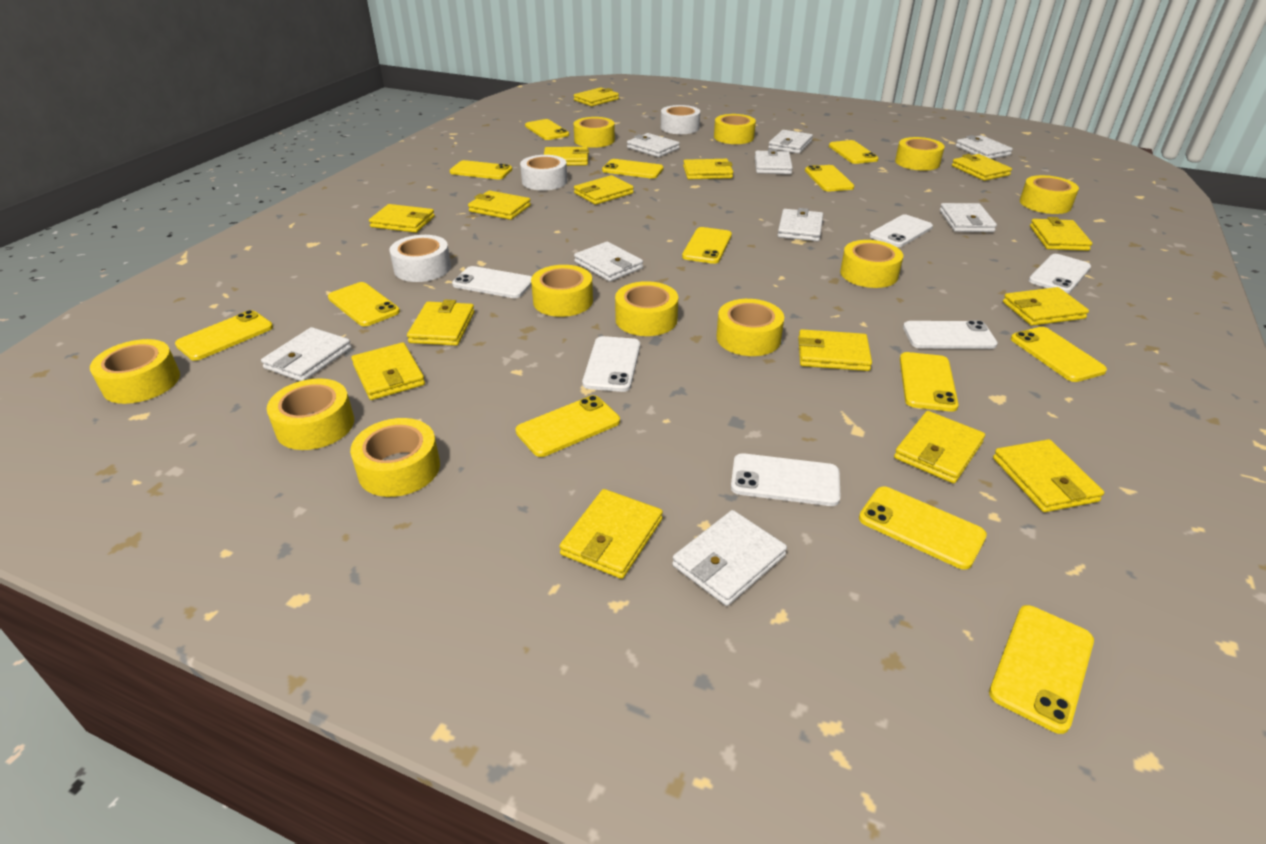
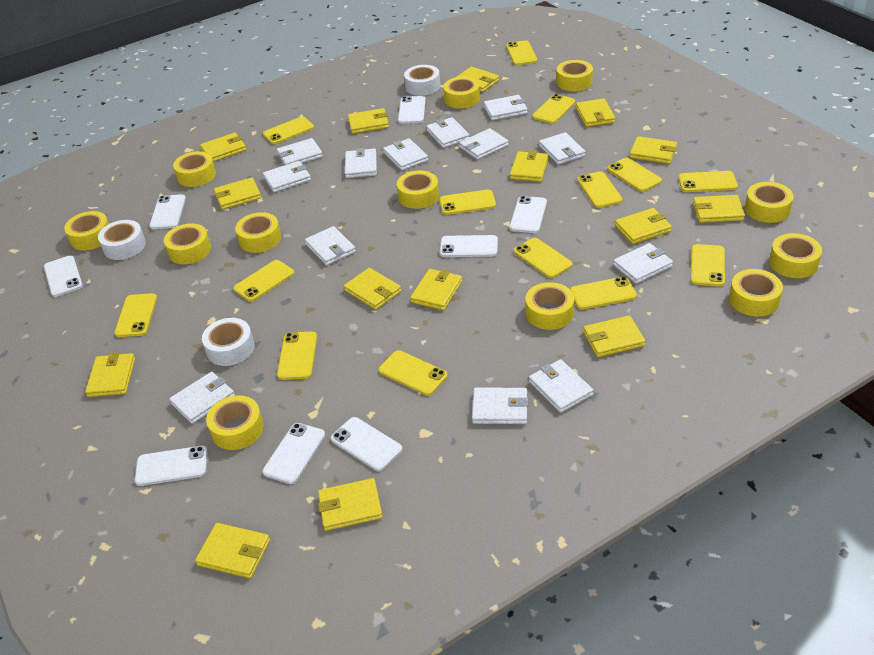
white phone: [452,266,532,298] [582,336,640,392] [731,453,841,506] [870,214,933,247] [903,321,998,349] [1028,254,1091,293] = 6 -> [44,256,83,297] [135,446,208,486] [149,194,186,229] [262,423,325,484] [331,417,403,471] [398,96,426,124] [440,235,498,257] [510,196,547,233] = 8
white wallet: [261,327,352,381] [574,242,643,282] [627,133,680,157] [672,510,787,606] [755,149,793,174] [768,130,813,154] [778,208,823,241] [940,203,997,232] [956,135,1013,159] = 9 -> [169,372,235,424] [263,161,311,193] [277,138,323,165] [305,226,356,265] [345,148,377,178] [383,138,428,171] [426,117,470,148] [459,128,508,160] [472,388,529,424] [484,95,528,121] [529,359,593,413] [539,132,585,165] [613,243,673,284] = 13
yellow phone: [175,310,273,361] [328,282,400,326] [450,160,512,180] [516,395,620,457] [525,119,569,140] [602,159,664,179] [682,227,732,264] [805,165,854,192] [829,140,878,164] [859,487,987,570] [900,352,959,412] [989,605,1094,734] [1011,327,1107,382] = 13 -> [114,293,157,337] [233,260,294,302] [263,117,314,144] [277,332,317,380] [379,350,448,396] [439,189,496,215] [506,40,537,65] [514,238,573,278] [532,94,575,124] [570,277,637,310] [577,171,622,208] [607,158,662,192] [678,171,738,192] [691,244,725,287] = 14
yellow tape: [90,339,180,404] [267,378,354,450] [350,418,440,497] [531,265,593,317] [574,117,615,148] [615,281,678,336] [714,114,756,144] [716,299,784,356] [840,240,903,288] [895,137,945,171] [1020,175,1079,214] = 11 -> [64,211,109,251] [164,223,211,264] [173,151,216,187] [206,395,264,450] [235,212,281,253] [397,170,439,209] [443,77,480,109] [525,282,574,330] [556,60,593,91] [729,269,783,317] [745,182,794,223] [769,233,822,278] = 12

